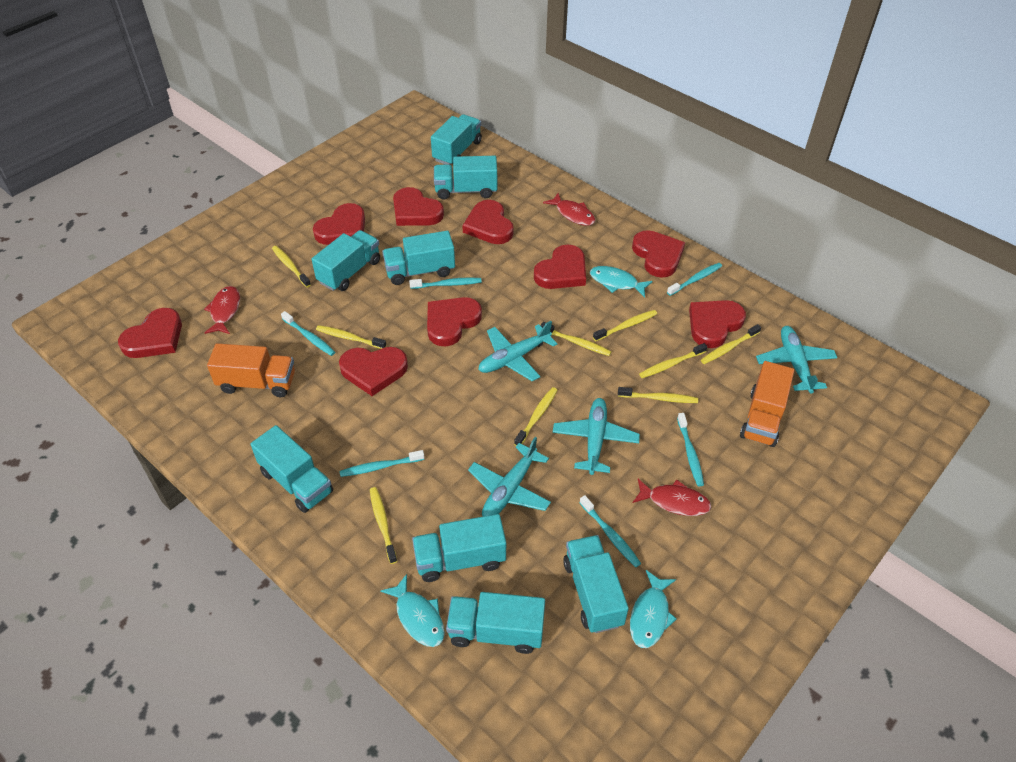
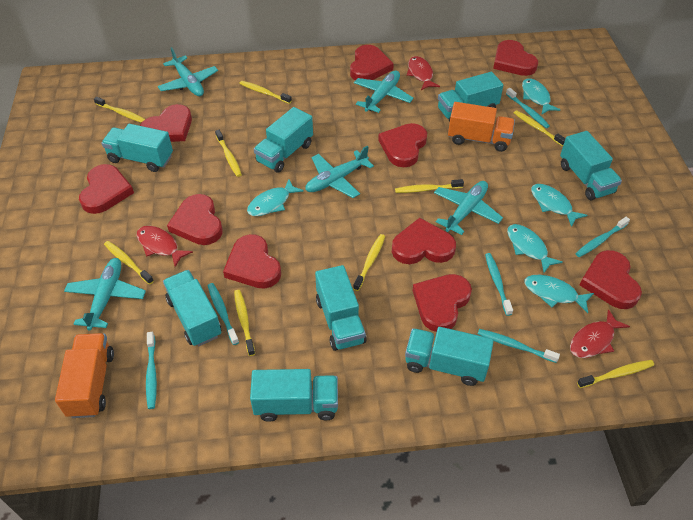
red heart: [118,308,182,358] [313,203,365,245] [339,347,408,396] [393,187,444,226] [427,297,482,346] [462,200,514,244] [534,244,586,289] [632,230,685,278] [689,300,746,348] = 9 -> [79,164,134,214] [140,104,192,142] [167,194,223,245] [223,234,281,289] [350,45,394,81] [378,123,427,167] [392,218,456,264] [412,274,472,332] [493,40,538,76] [580,250,642,309] = 10
turquoise fish: [380,574,445,647] [590,266,653,297] [630,570,677,648] = 3 -> [247,179,304,216] [507,224,563,273] [522,78,560,115] [525,275,594,313] [531,184,587,227] = 5
turquoise plane: [468,437,551,516] [479,321,557,381] [553,398,640,475] [756,326,838,393] = 4 -> [64,258,146,331] [158,47,218,96] [305,145,374,198] [354,70,414,113] [434,181,503,235] = 5

